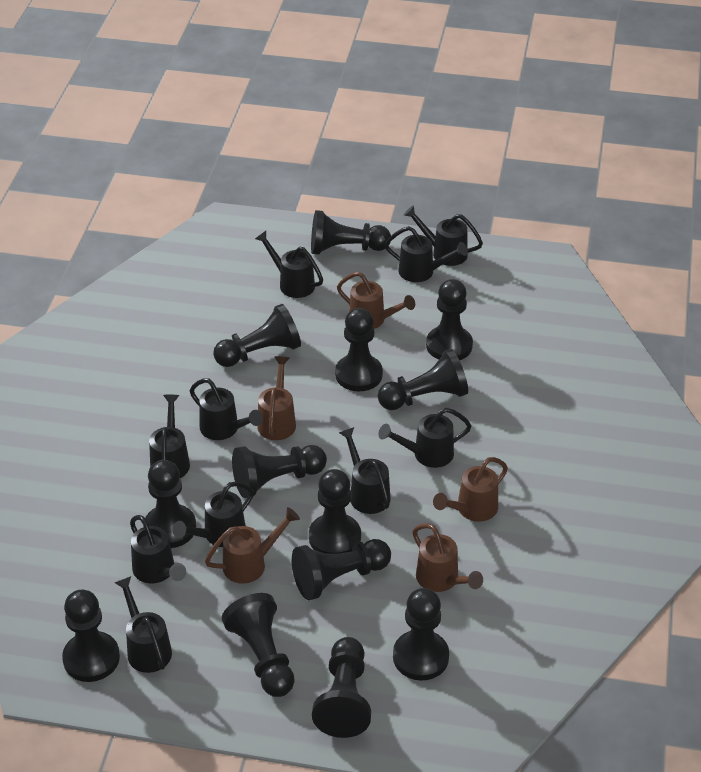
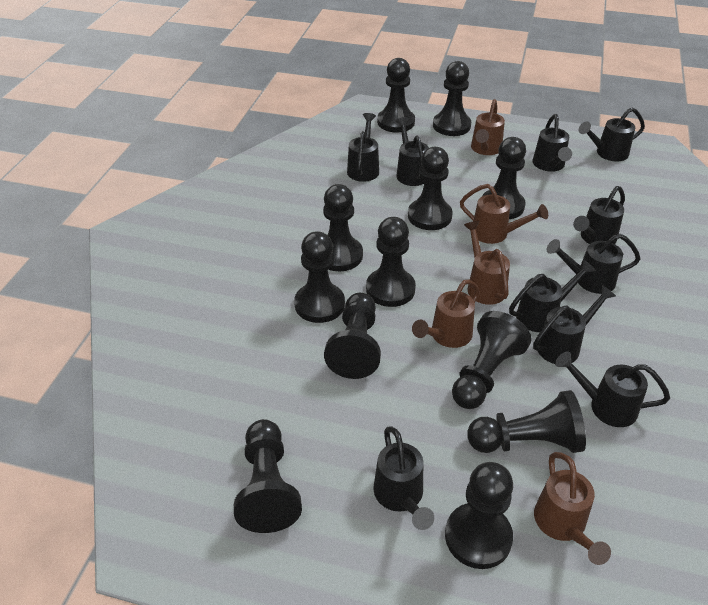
black pawn: [62,590,120,682] [143,460,196,548] [213,304,301,367] [222,593,295,697] [232,445,327,498] [292,539,391,600] [309,469,361,554] [311,210,391,254] [312,637,371,738] [335,308,383,391] [378,349,468,410] [393,588,449,681] [426,279,473,360] = 13 -> [234,419,302,533] [294,231,345,323] [323,184,363,271] [324,293,381,379] [366,217,416,307] [377,58,415,133] [408,147,452,230] [433,61,471,136] [445,462,513,569] [452,311,532,409] [467,390,586,453] [482,137,526,219] = 12

